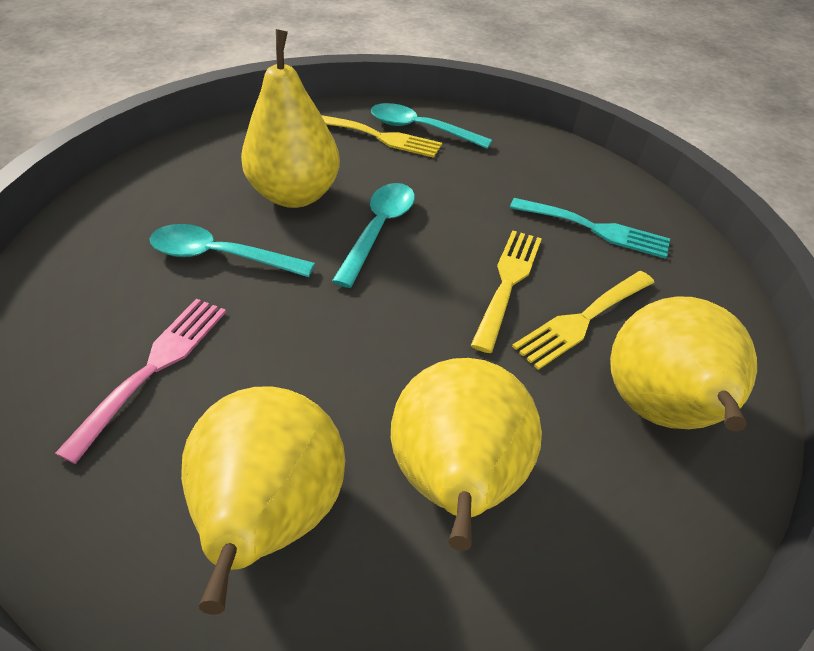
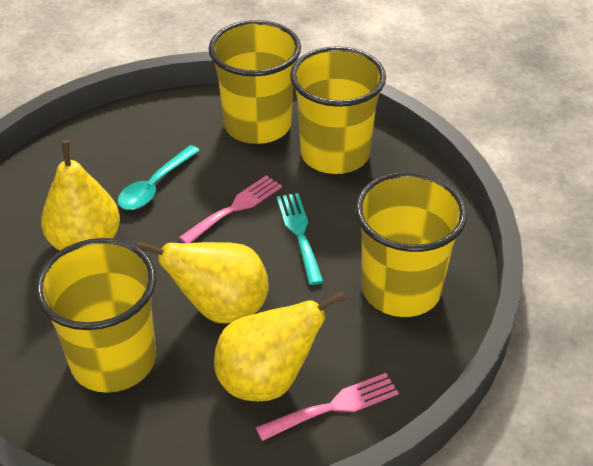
pink fork: [55,299,226,464] = 1 -> [179,175,282,243] [256,373,399,441] = 2
turquoise spoon: [150,224,315,277] [332,183,415,288] [371,103,492,149] = 3 -> [118,145,200,210] = 1
yellow cup: none = 0 -> [35,238,156,393] [209,20,301,144] [290,46,386,174] [355,172,467,317] = 4
yellow fork: [321,115,442,158] [470,230,542,353] [512,271,655,370] = 3 -> none = 0
yellow pear: [181,386,345,615] [241,29,340,208] [391,358,542,551] [610,296,757,431] = 4 -> [41,140,120,251] [136,242,269,323] [214,291,346,401] = 3

